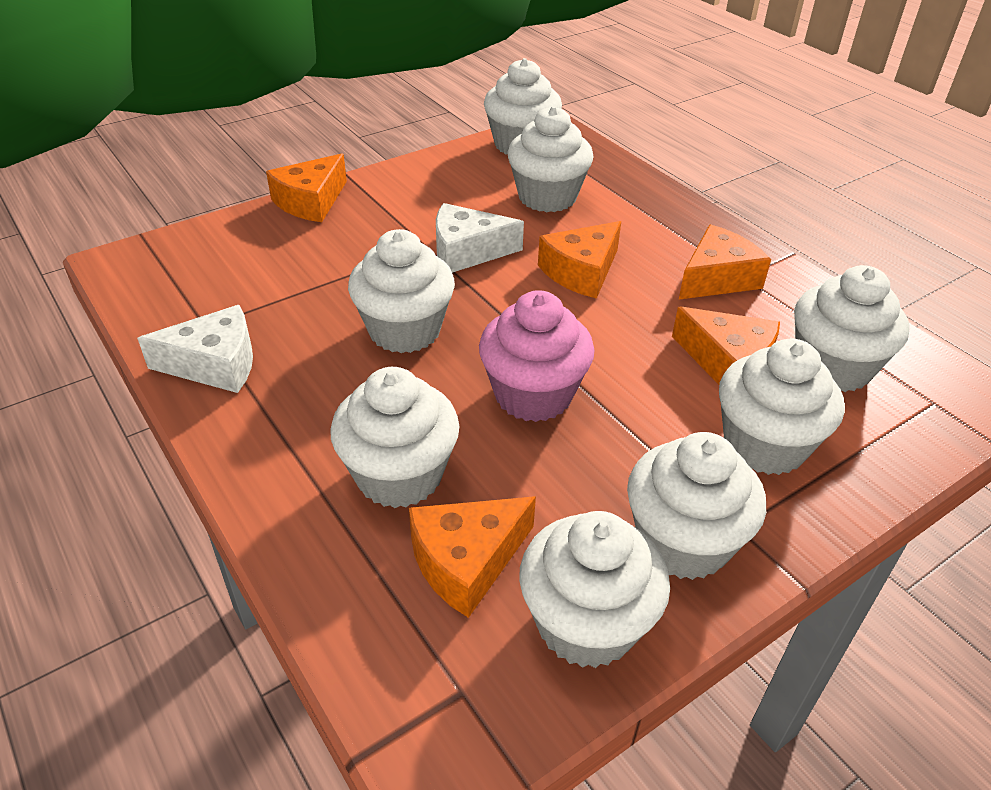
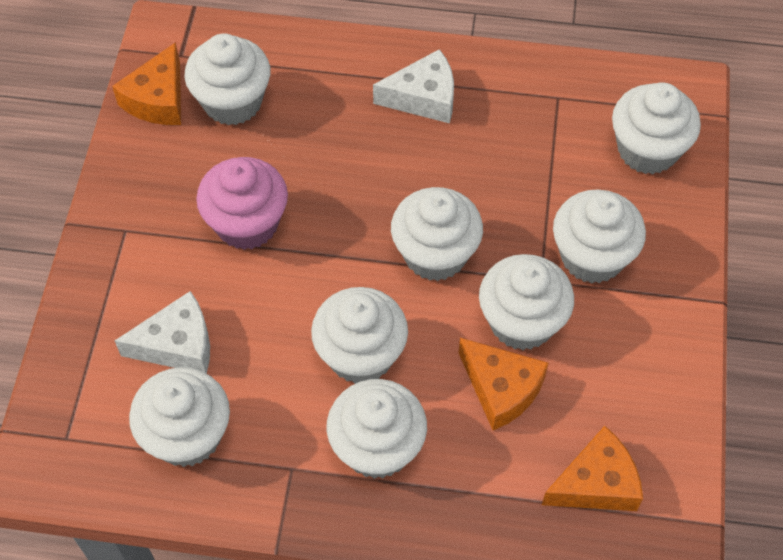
orange cheese: [266,154,347,222] [409,496,536,618] [538,221,621,299] [672,307,780,385] [678,225,771,300] = 5 -> [112,42,181,125] [459,338,549,430] [542,426,643,511] = 3

